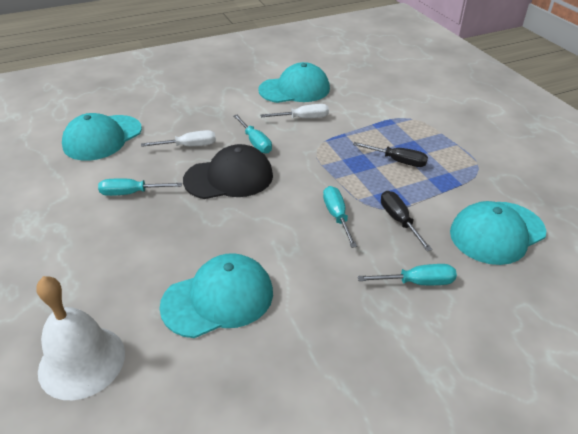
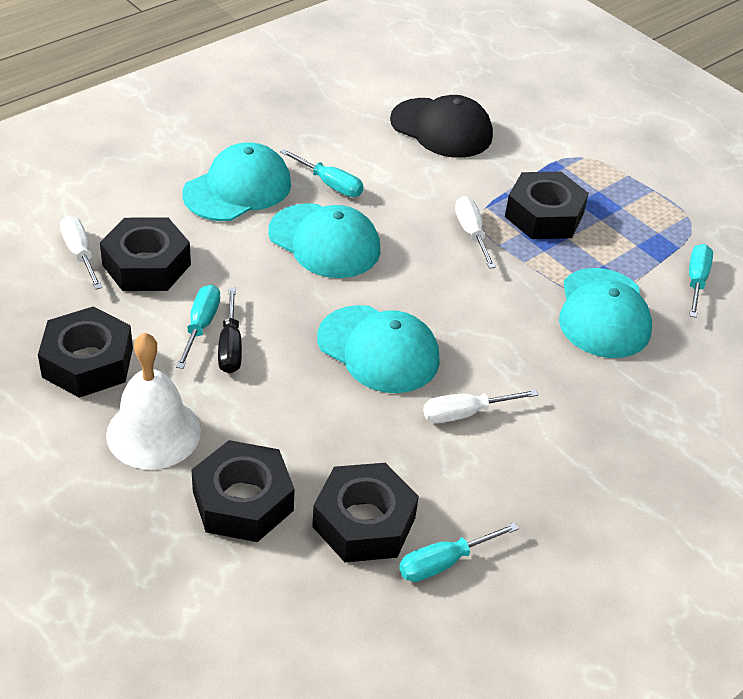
black nut: none = 0 -> [38,306,133,398] [100,218,191,291] [191,440,295,542] [312,463,419,562] [505,171,589,239] = 5
black screwdriver: [353,142,428,167] [381,191,432,251] = 2 -> [218,288,242,374] = 1
white screwdriver: [141,130,216,147] [260,104,329,119] = 2 -> [60,216,102,290] [423,390,538,423] [455,196,496,269] = 3

